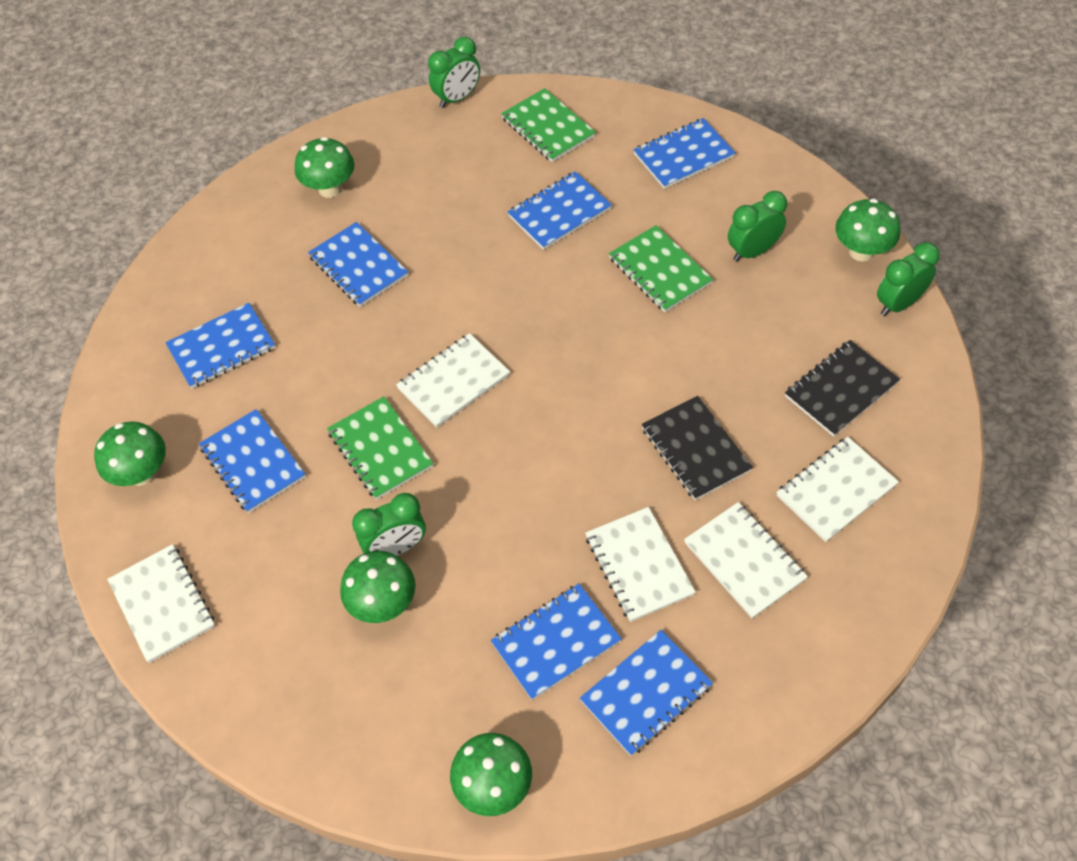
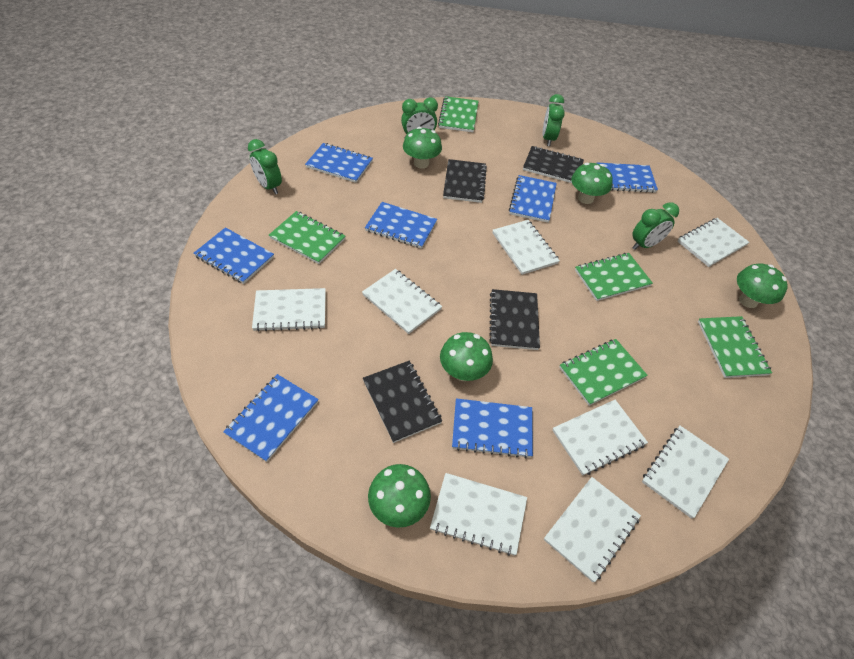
black notebook: [642,396,753,500] [785,340,900,437] = 2 -> [363,361,442,443] [443,159,487,203] [489,289,540,350] [523,146,584,183] = 4
green notebook: [327,396,434,500] [501,88,596,162] [609,225,713,312] = 3 -> [269,211,346,264] [438,96,478,132] [559,339,648,406] [575,253,653,301] [698,316,772,378] = 5
white notebook: [107,544,215,663] [396,333,510,428] [585,507,696,622] [684,502,808,618] [776,437,899,542] = 5 -> [252,288,326,331] [362,269,442,334] [430,473,527,556] [492,220,560,275] [544,477,641,583] [552,400,648,476] [642,426,729,519] [677,218,749,267] = 8

